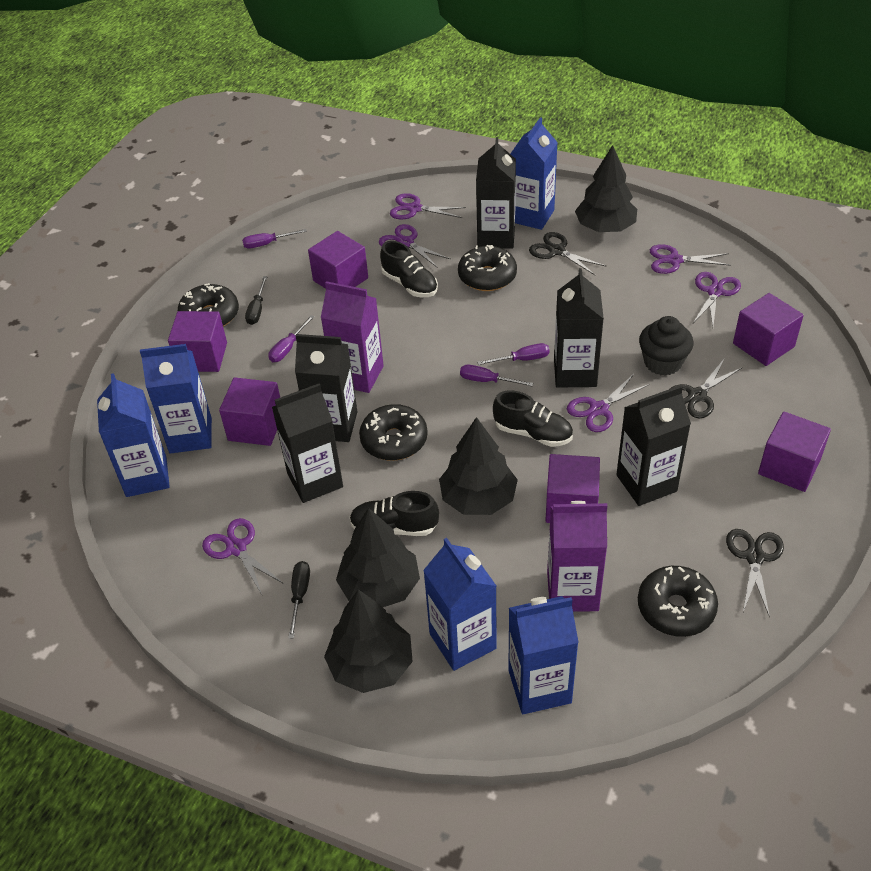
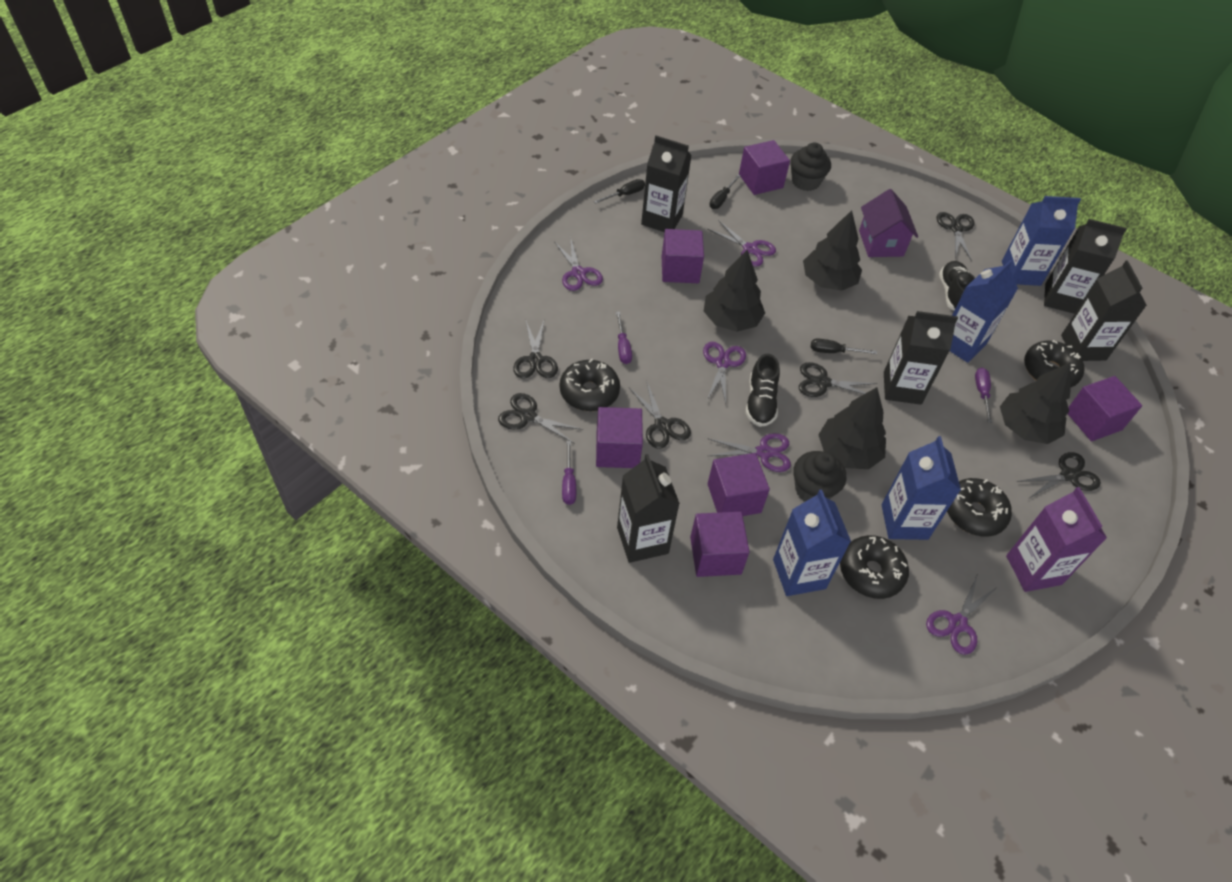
black cupcake: [639,316,693,376] = 1 -> [790,142,831,191] [793,451,846,502] = 2
black scissors: [529,232,607,275] [670,358,743,418] [726,529,784,617] = 3 -> [498,393,584,444] [513,321,558,378] [629,383,691,449] [799,362,877,397] [936,212,975,261] [1017,452,1101,499] = 6
black screwdriver: [245,276,267,325] [288,561,310,639] = 2 -> [594,179,645,203] [710,174,741,209] [811,339,877,354] = 3
black shoe: [350,491,439,536] [380,241,438,297] [493,390,573,447] = 3 -> [746,354,780,427] [939,261,975,310] = 2
blue carton: [97,373,170,497] [140,344,212,454] [423,538,497,671] [508,596,579,714] [510,117,558,230] = 5 -> [773,489,851,596] [882,436,961,540] [950,260,1018,363] [1002,196,1081,286] = 4
purple carton: [321,281,384,393] [547,501,607,612] = 2 -> [1006,487,1107,592] = 1
purple house: none = 0 -> [859,189,918,257] = 1
purple scissors: [202,518,284,595] [379,224,450,268] [390,193,466,220] [567,374,650,432] [650,244,731,274] [693,272,741,327] = 6 -> [554,240,603,291] [703,342,746,404] [707,433,791,472] [708,220,776,267] [926,574,997,655] = 5
purple screwdriver: [242,229,307,249] [269,315,314,362] [460,365,533,386] [477,343,549,365] = 4 -> [562,441,576,505] [616,312,632,364] [975,368,992,423] = 3

